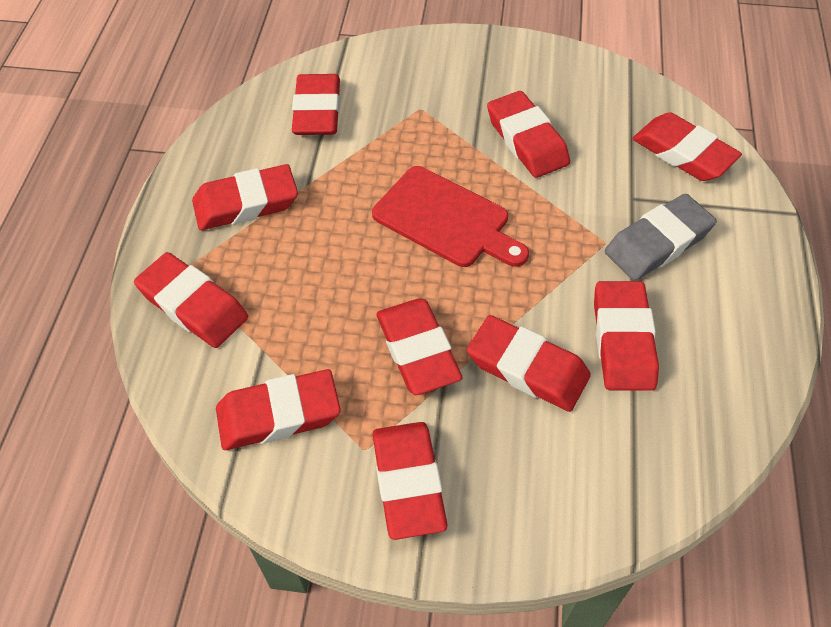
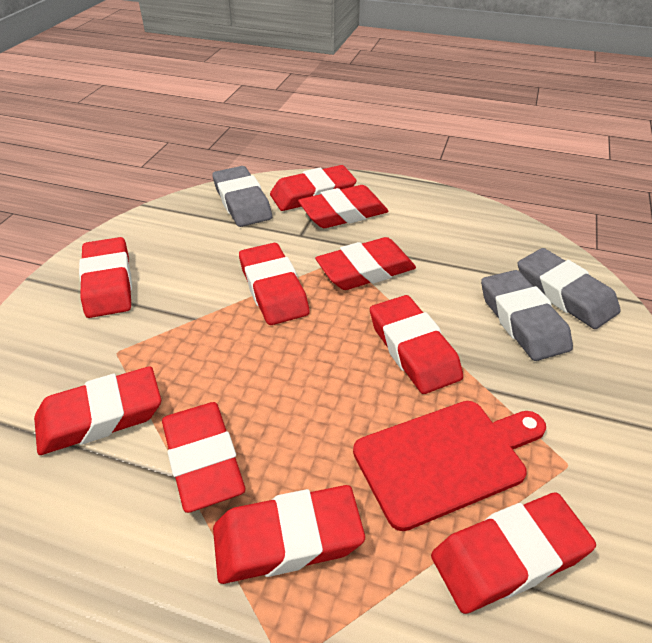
grey eraser: [605,194,717,281] = 1 -> [212,166,272,227] [481,270,573,361] [517,248,621,329] = 3

